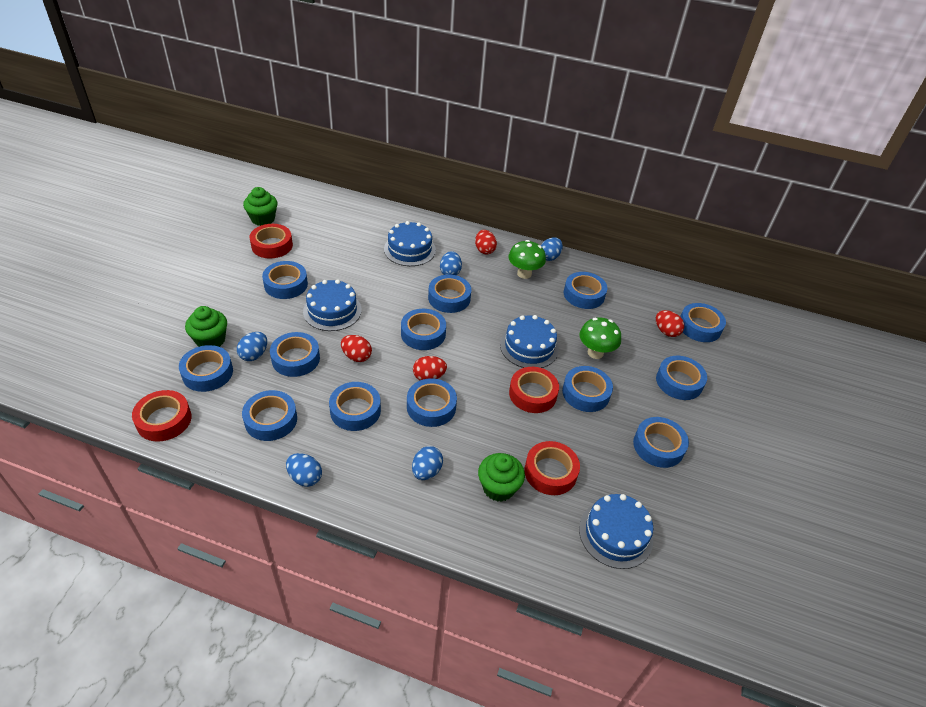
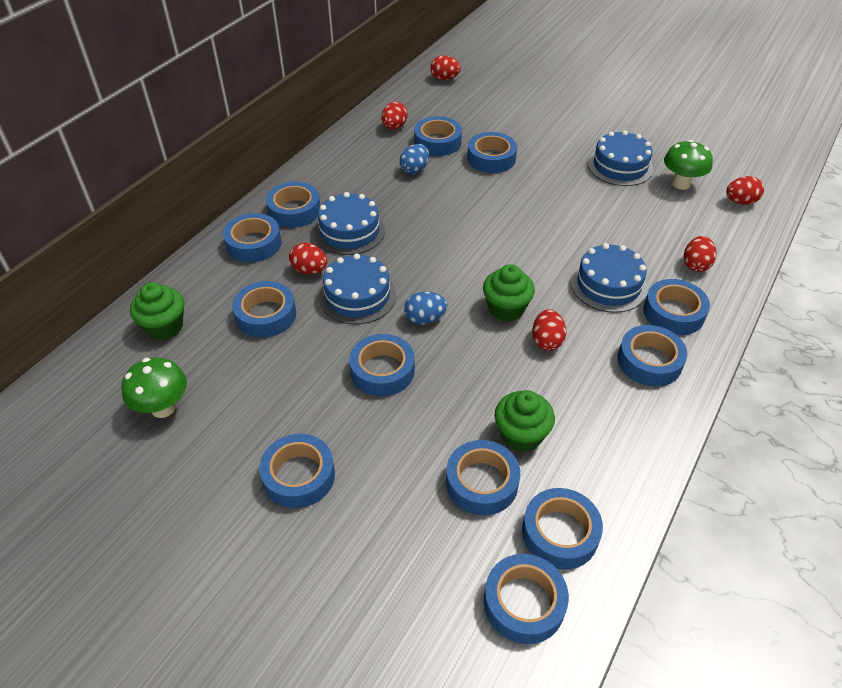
blue egg: [237,332,267,361] [286,453,322,487] [412,446,443,480] [440,251,462,275] [541,237,563,261] = 5 -> [399,144,429,174] [404,292,448,325] = 2
blue tape: [179,345,233,392] [242,390,297,441] [262,261,308,299] [270,332,320,377] [329,382,381,431] [401,309,446,350] [407,378,457,427] [428,275,471,313] [562,366,613,412] [564,272,607,309] [633,417,689,468] [656,356,707,400] [680,303,726,342] = 13 -> [223,213,281,263] [232,281,296,338] [259,434,335,508] [266,182,320,228] [349,334,415,396] [414,116,462,156] [446,440,520,515] [467,132,517,173] [484,554,569,644] [522,488,603,570] [618,325,687,387] [643,279,710,335] = 12
red egg: [341,335,372,362] [413,356,447,380] [475,230,497,254] [656,310,684,337] = 4 -> [289,243,327,274] [382,102,408,129] [430,56,461,80] [532,309,566,351] [684,236,716,272] [726,176,764,205] = 6
red tape: [132,390,192,441] [250,224,293,259] [509,367,559,413] [524,441,580,495] = 4 -> none = 0

